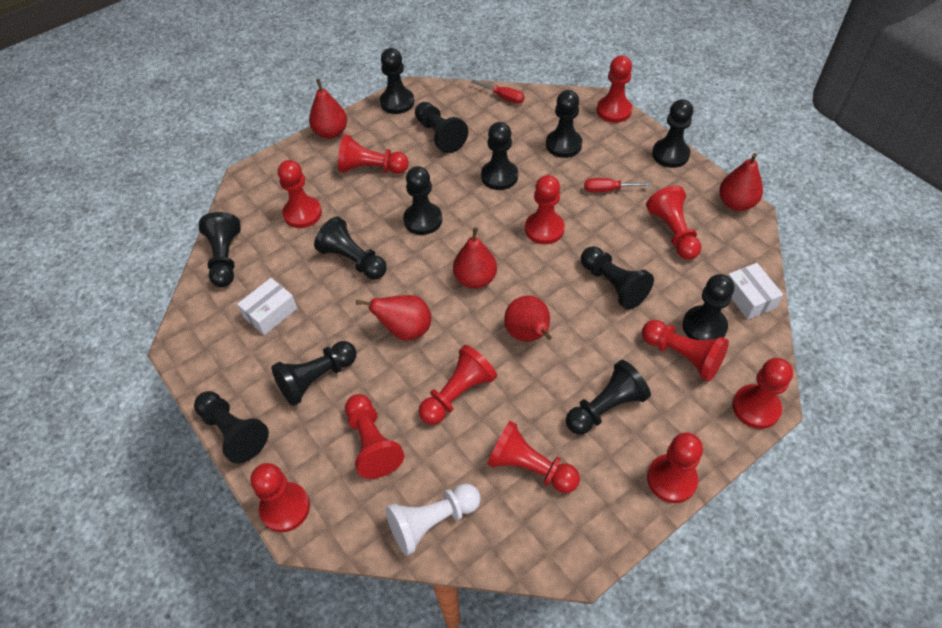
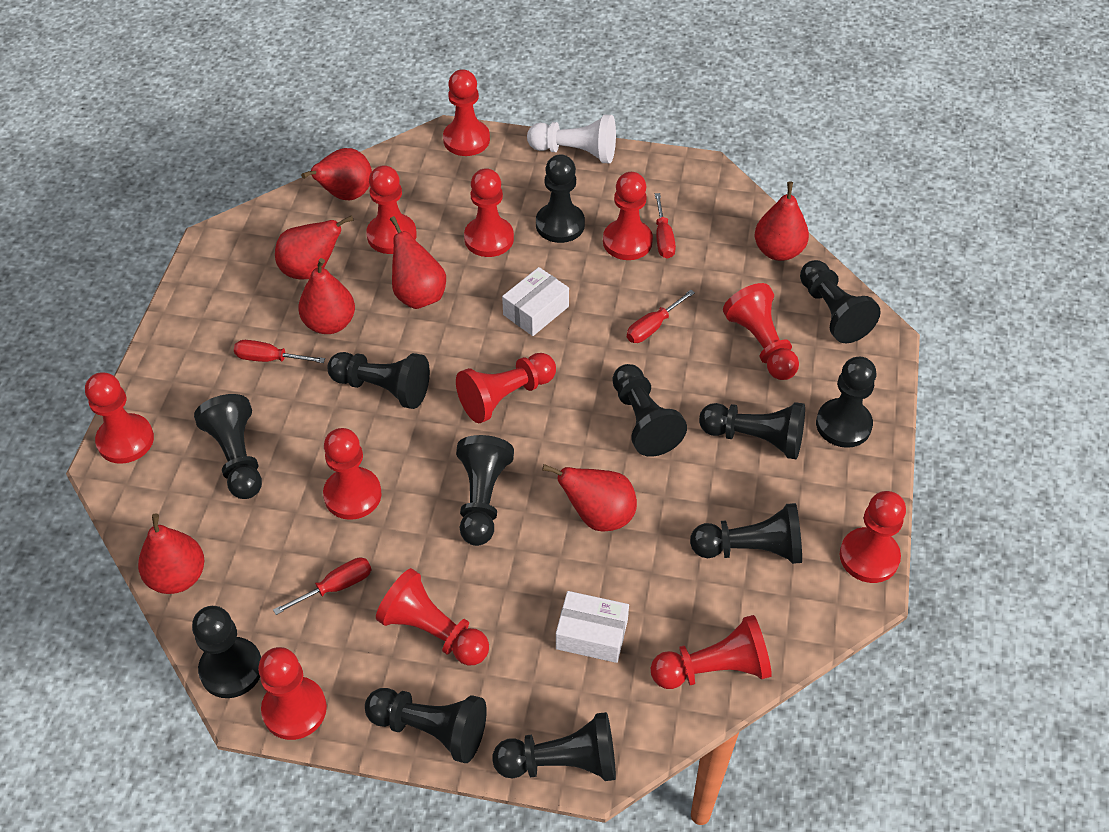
black pawn: [194,391,269,464] [199,212,241,287] [272,341,356,406] [314,217,387,279] [380,48,414,114] [403,166,442,235] [415,102,468,153] [481,122,518,190] [546,90,582,158] [566,360,651,434] [581,246,654,310] [652,99,693,168] [682,274,734,340] = 13 -> [192,606,261,698] [194,394,262,499] [327,352,430,409] [365,688,487,763] [456,435,514,546] [493,712,616,781] [536,154,585,243] [612,364,687,457] [690,503,802,564] [699,402,805,459] [800,260,881,343] [816,357,876,448] = 12
red pear: [309,79,347,139] [356,295,432,341] [453,227,497,289] [504,296,552,342] [719,153,763,211] = 5 -> [138,514,205,594] [275,215,354,279] [298,258,355,334] [301,148,372,200] [390,216,446,309] [542,464,637,532] [755,182,809,261] = 7
red screwdriver: [471,80,525,104] [585,178,651,192] = 2 -> [234,340,325,363] [273,558,372,615] [627,290,695,343] [655,193,676,259] = 4

